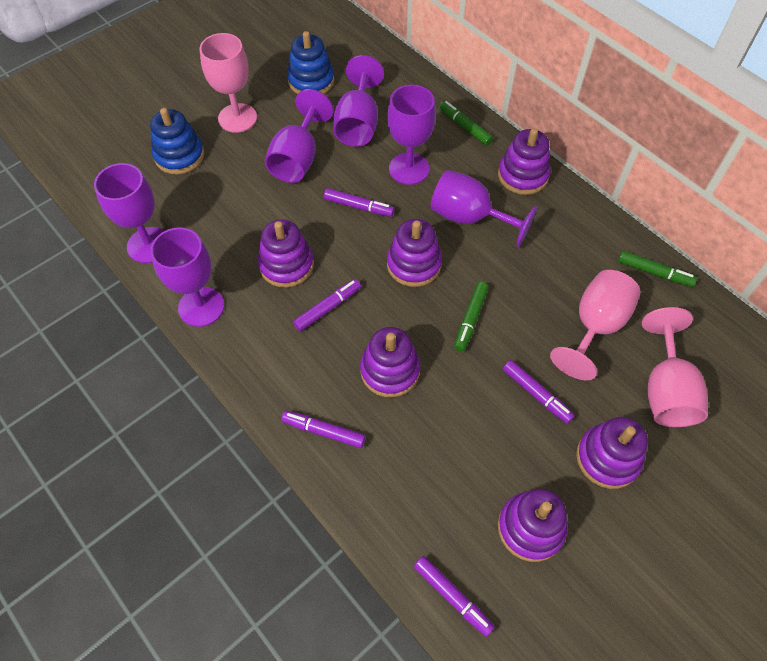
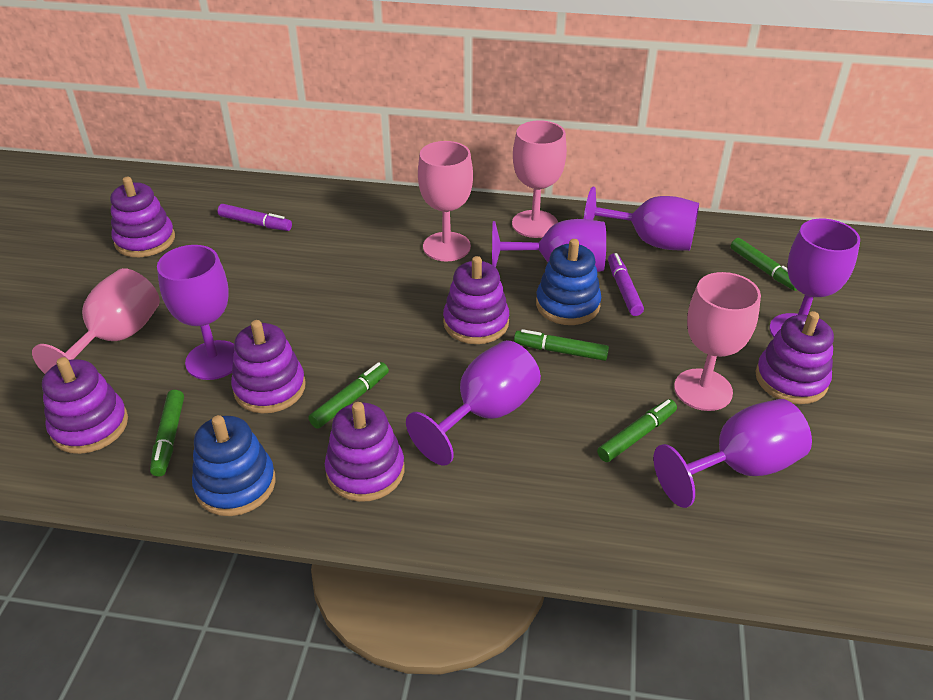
green marker: [440,101,493,146] [454,282,489,352] [618,251,697,287] = 3 -> [150,390,184,477] [308,362,389,429] [514,329,609,361] [597,399,677,462] [730,238,797,291] = 5
pink goblet: [200,33,257,133] [550,270,641,380] [642,307,708,427] = 3 -> [32,268,160,374] [418,141,473,261] [512,120,567,238] [674,272,761,411] = 4
purple marker: [281,411,366,448] [293,279,361,331] [324,188,395,217] [414,556,495,637] [503,360,575,424] = 5 -> [218,204,292,231] [608,253,644,316] = 2

